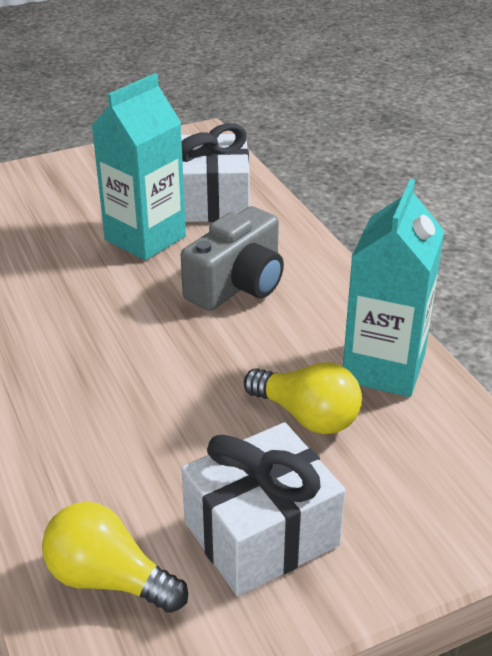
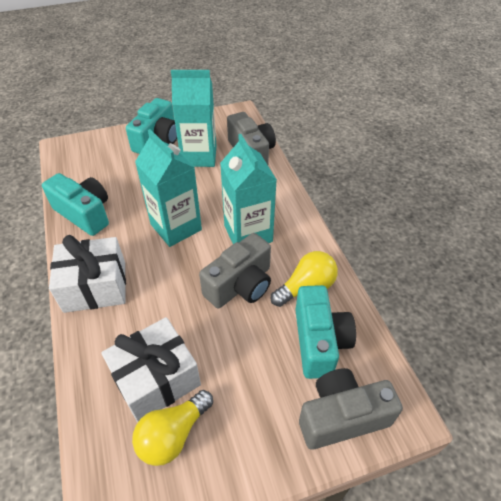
grey camera: [181,206,284,311] = 1 -> [199,233,271,308] [227,112,276,165] [299,368,403,450] = 3
turquoise camera: none = 0 -> [42,173,109,236] [126,98,177,154] [295,285,356,379] = 3
turquoise carton: [92,73,186,261] [343,179,444,397] = 2 -> [135,129,202,247] [171,70,216,167] [220,134,277,244] = 3

